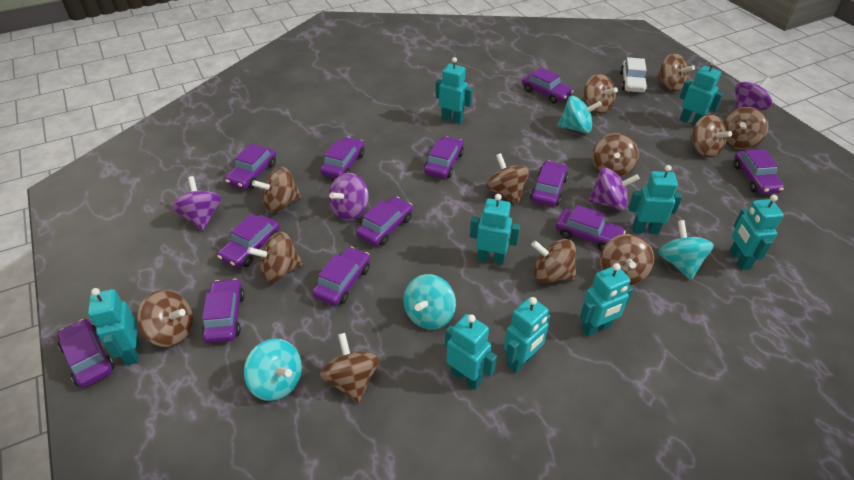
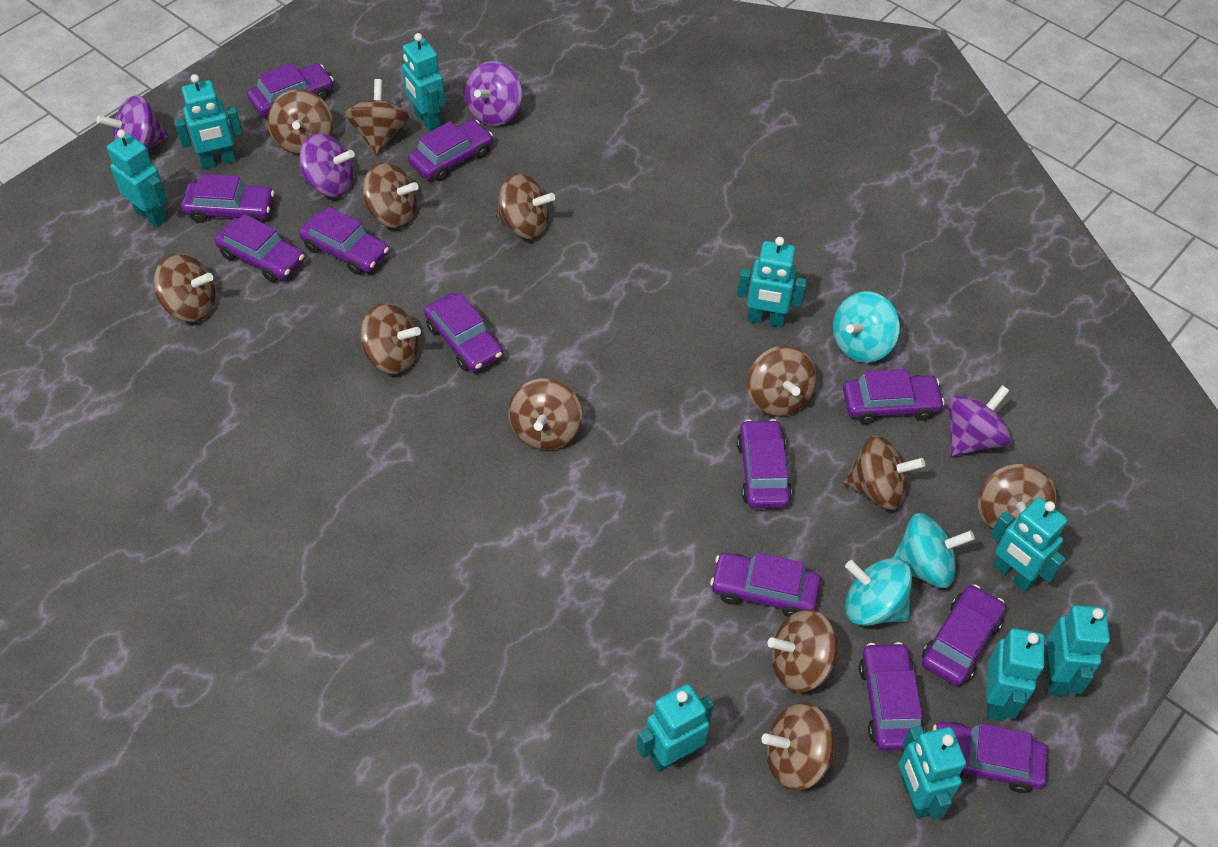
turquoise spinning top: [244,339,302,401] [403,274,456,329] [558,96,602,133] [658,220,714,280] = 4 -> [833,291,900,363] [845,558,912,626] [893,513,975,588] = 3
white car: [620,57,648,93] = 1 -> none = 0

